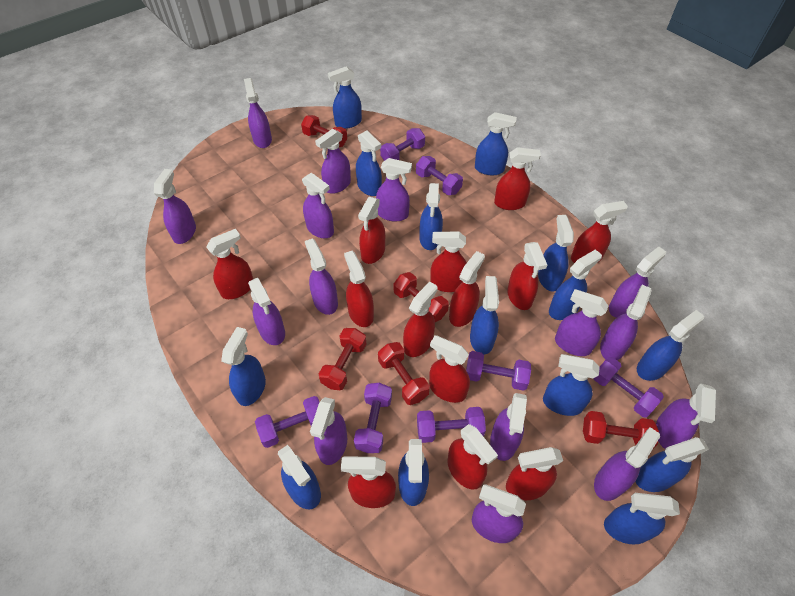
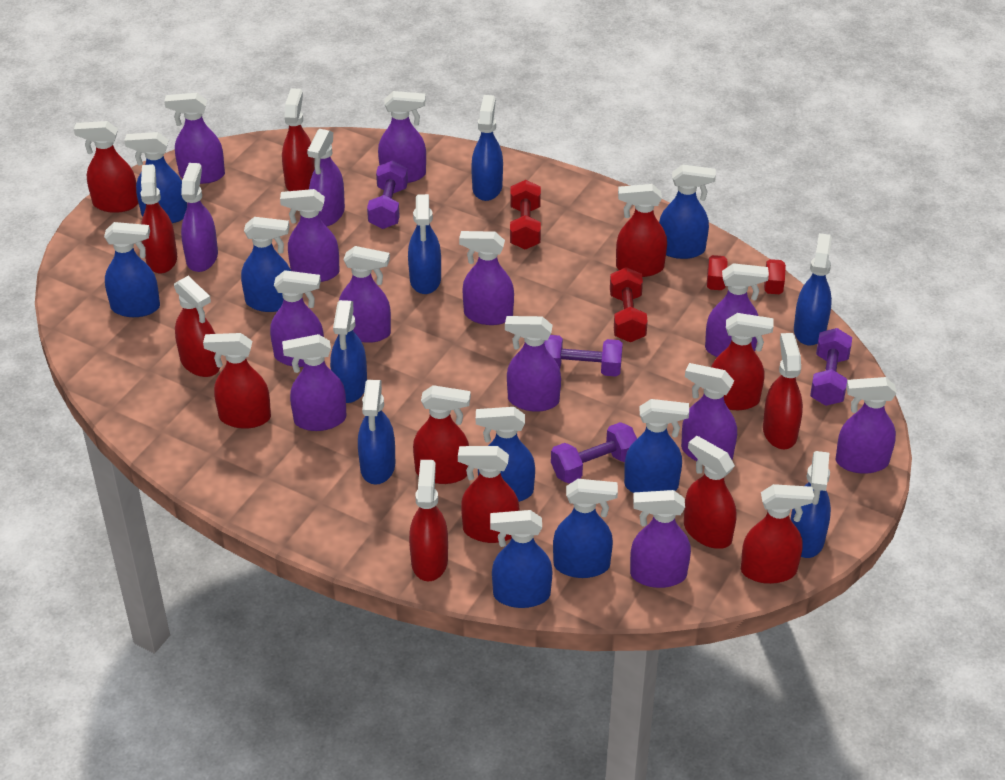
purple dumbbell: [255,396,319,448] [354,383,392,453] [380,128,425,161] [416,156,463,195] [417,407,486,443] [466,351,531,391] [593,357,664,417] = 7 -> [367,161,408,229] [544,335,623,377] [551,422,637,483] [810,328,852,406] = 4
purple spray bottle: [154,169,196,244] [244,78,272,148] [248,278,285,345] [302,173,334,238] [305,238,338,315] [310,397,347,465] [315,129,351,194] [376,158,412,222] [472,484,526,543] [490,393,527,461] [555,289,608,356] [594,427,660,501] [600,285,652,360] [609,246,666,318] [656,384,716,449] = 15 -> [164,93,225,184] [181,163,218,272] [270,270,324,367] [280,189,340,282] [282,334,346,431] [307,129,345,226] [339,246,391,343] [378,91,426,183] [459,231,514,325] [505,316,561,412] [630,490,691,588] [681,363,737,461] [705,263,769,357] [836,377,897,474] = 14
red dumbbell: [301,115,347,147] [319,328,366,390] [378,342,430,405] [394,272,449,322] [583,411,659,450] = 5 -> [510,180,541,250] [610,267,648,342] [707,255,786,294] = 3

